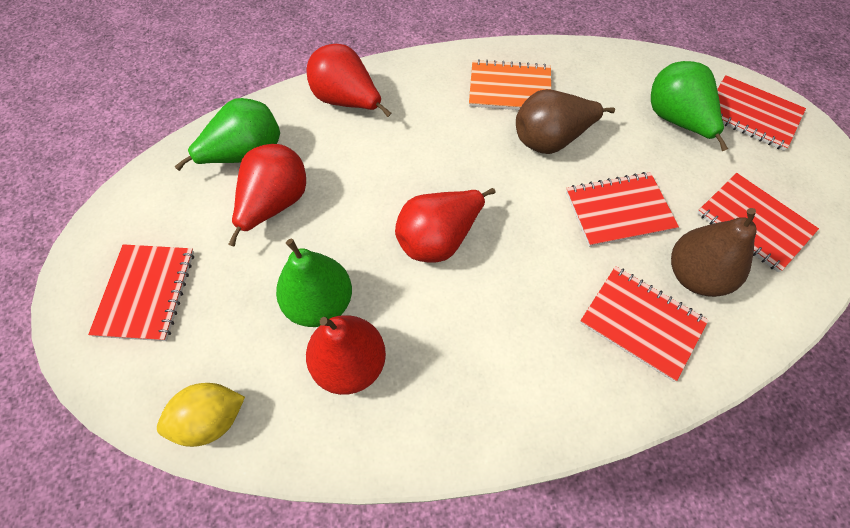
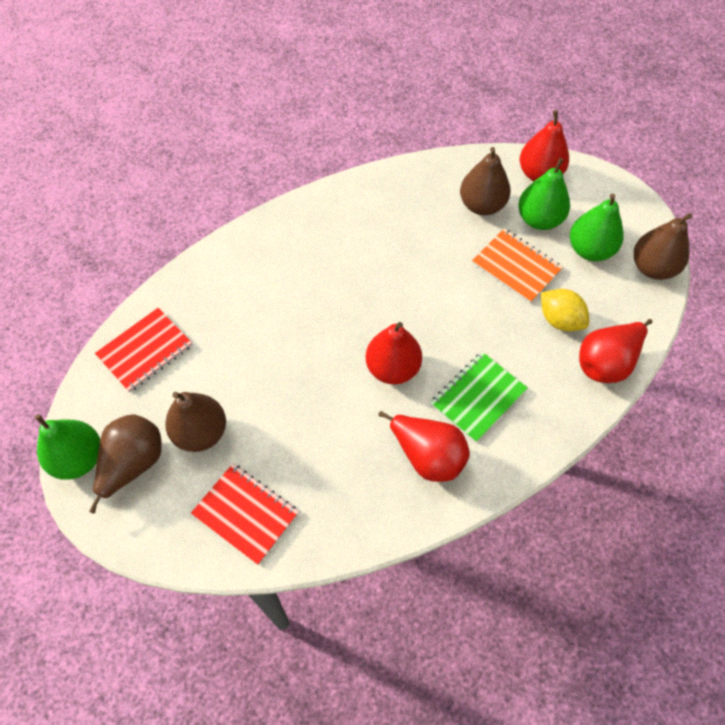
brown pear: [516,89,615,154] [671,208,757,297] = 2 -> [89,414,162,514] [165,392,226,452] [460,147,511,215] [634,213,692,280] = 4
green notebook: none = 0 -> [430,352,528,443] = 1
red notebook: [88,244,194,341] [566,172,679,247] [580,266,709,382] [697,173,819,272] [717,75,806,151] = 5 -> [95,308,192,392] [191,464,299,565] = 2

